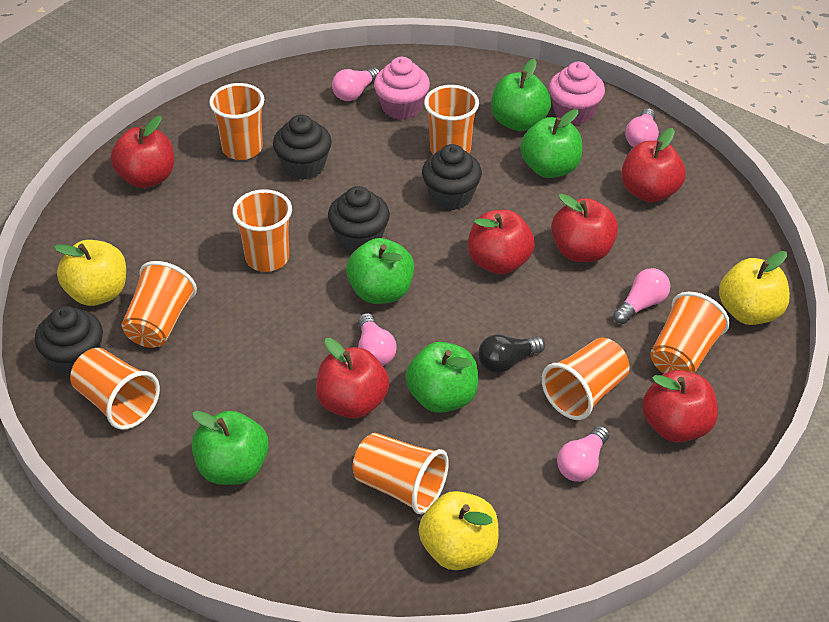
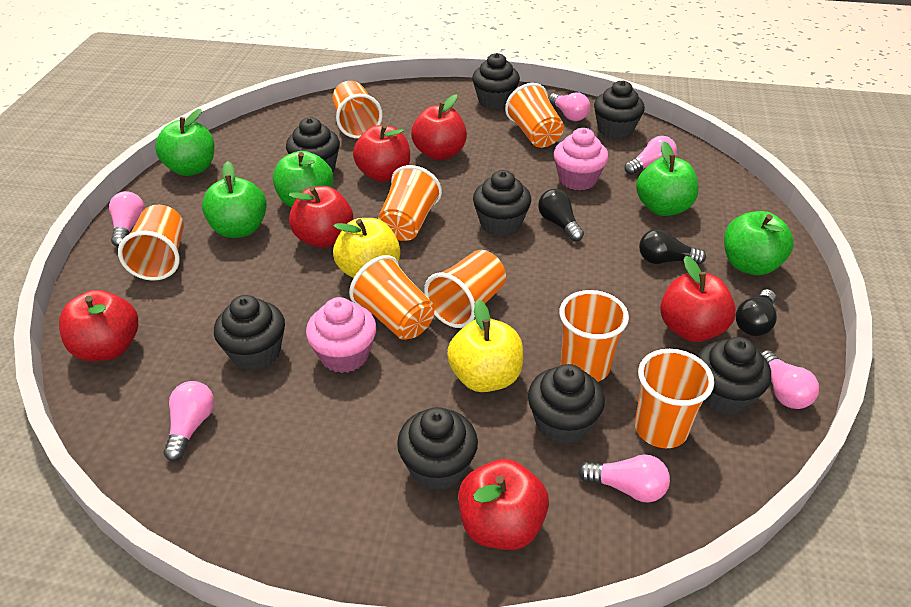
black cupcake: [35,306,103,377] [273,115,332,180] [328,186,390,253] [422,144,482,210] = 4 -> [214,295,285,371] [286,117,340,172] [397,407,478,491] [472,53,520,110] [473,170,531,236] [528,364,605,445] [594,81,645,139] [697,337,771,416] = 8
black light bulb: [478,334,545,373] = 1 -> [538,189,584,241] [639,229,706,265] [736,289,777,336] = 3
pink light bulb: [332,67,380,101] [358,313,397,366] [557,426,609,482] [613,268,670,324] [625,108,659,147] = 5 -> [109,191,145,247] [163,381,214,461] [548,92,590,121] [578,455,670,503] [624,136,677,175] [761,350,819,409] = 6
yellow apple: [54,240,126,306] [419,491,499,570] [719,251,790,325] = 3 -> [333,218,400,278] [447,300,523,392] = 2

